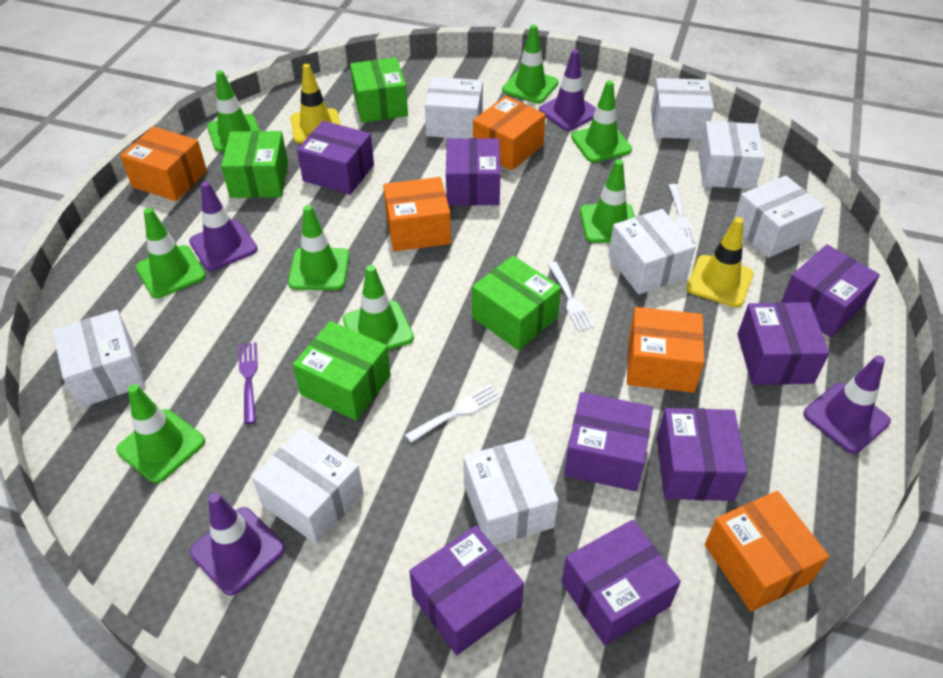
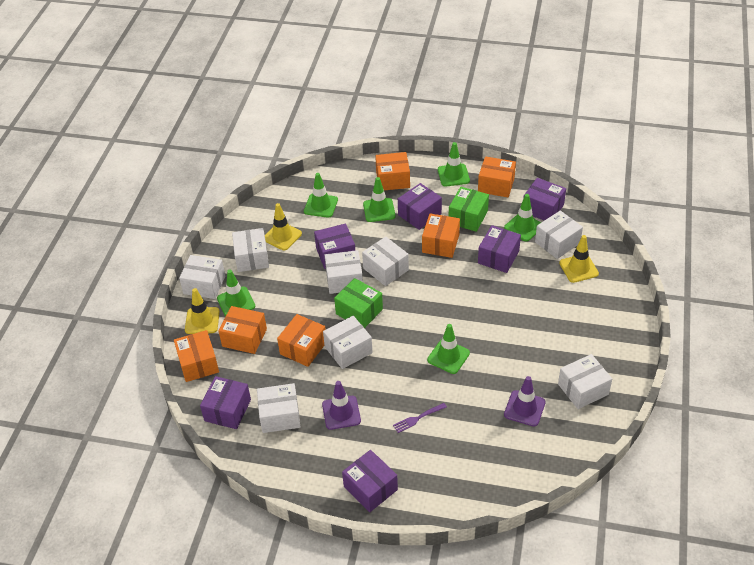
green box: [221,131,288,198] [293,321,391,420] [350,57,408,123] [472,256,561,350] = 4 -> [334,278,383,328] [449,187,489,232] = 2
green traffic cone: [116,384,205,483] [136,208,206,298] [207,70,260,152] [288,205,350,290] [343,265,414,350] [502,25,559,103] [571,80,632,162] [580,159,635,243] = 8 -> [217,270,255,316] [304,173,338,218] [363,177,395,222] [427,324,470,374] [438,142,470,187] [504,194,541,242] = 6
orange box: [120,126,207,201] [383,177,451,251] [473,96,546,171] [627,307,704,393] [705,491,829,612] = 5 -> [174,330,219,382] [218,306,267,354] [277,314,326,367] [375,152,410,190] [422,214,460,258] [478,156,516,197] = 6
purple box: [297,121,374,195] [409,526,524,655] [446,138,501,205] [561,520,681,646] [564,392,653,491] [657,408,747,501] [737,302,829,385] [781,244,880,338] = 8 -> [200,376,251,429] [314,223,355,269] [342,450,398,512] [398,183,442,230] [478,225,521,273] [523,178,566,221] = 6
purple traffic cone: [189,181,258,271] [190,493,285,596] [539,49,596,131] [803,355,891,454] = 4 -> [322,381,361,430] [504,376,546,427] = 2
white fork: [405,385,501,443] [548,261,594,332] [668,184,696,244] = 3 -> none = 0
yellow traffic cone: [290,64,340,144] [686,217,754,308] = 2 -> [185,288,220,334] [265,203,302,250] [559,235,599,283] = 3

